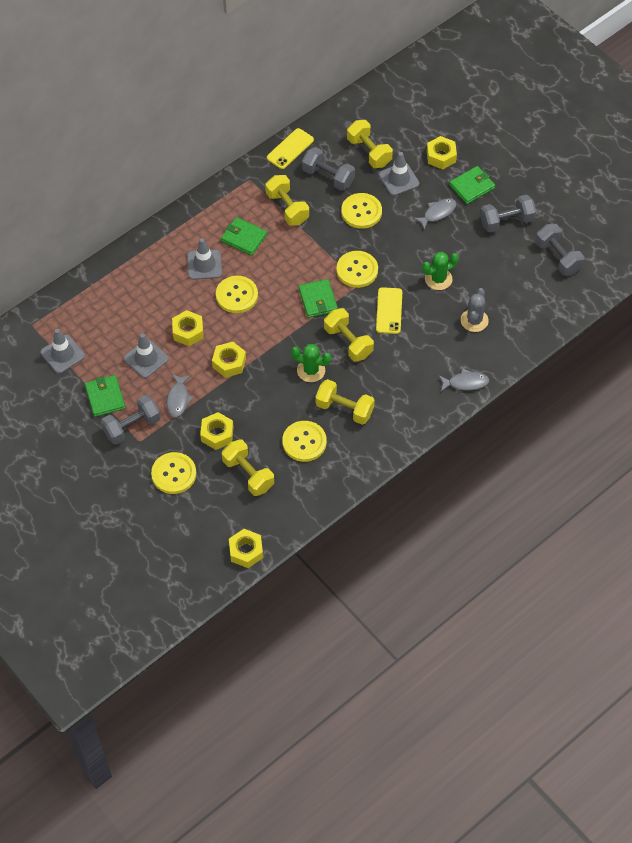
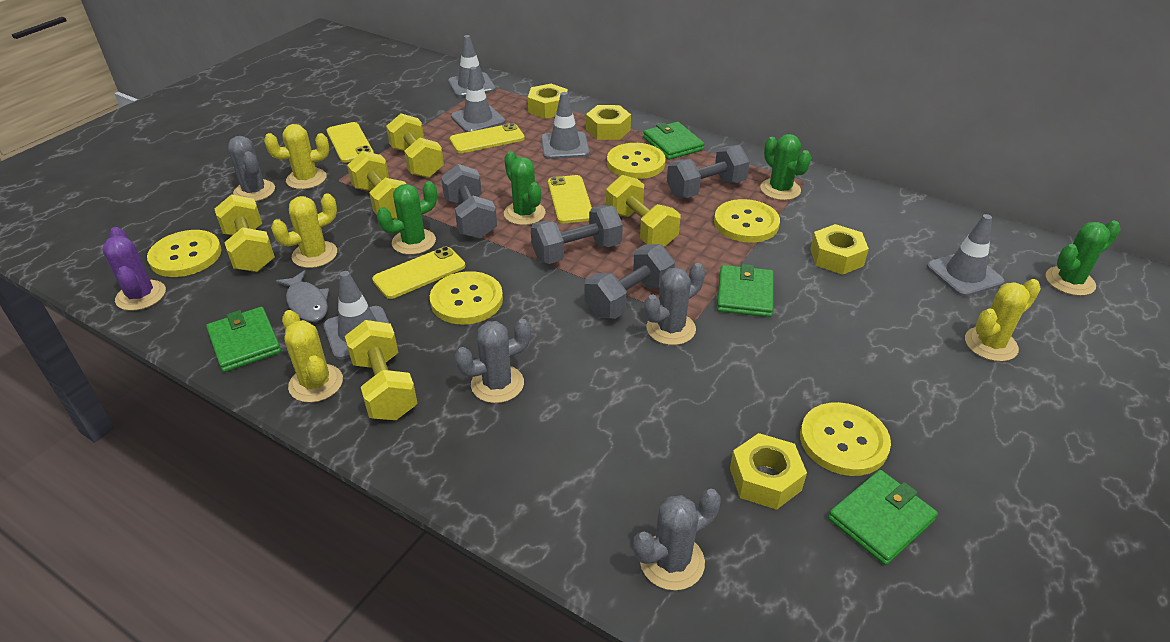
green cactus: [291,344,331,382] [422,252,459,290] = 2 -> [377,181,437,255] [504,151,546,225] [760,134,811,200] [1046,221,1121,296] = 4
grey cactus: [461,288,489,332] = 1 -> [228,136,275,202] [455,319,531,403] [633,489,721,591] [644,263,705,345] = 4
grey fish: [166,374,193,417] [413,198,457,230] [439,369,489,391] = 3 -> [276,270,329,322] = 1
grey traffic cone: [40,329,85,374] [124,333,169,378] [187,238,222,280] [379,152,419,196] = 4 -> [324,271,389,360] [448,35,496,97] [451,67,505,132] [541,92,590,159] [927,214,1004,297] = 5
purple cactus: none = 0 -> [102,227,166,311] = 1
yellow cactus: none = 0 -> [264,124,329,189] [271,193,337,268] [282,310,343,403] [965,279,1041,362] = 4
yellow nut: [172,310,204,346] [200,412,234,450] [212,342,246,378] [229,529,263,568] [427,136,457,169] = 5 -> [528,84,568,119] [586,105,631,140] [730,433,807,510] [810,224,869,275] = 4
yellow phone: [267,128,314,169] [376,287,402,334] = 2 -> [327,122,374,163] [372,247,465,299] [450,123,525,153] [548,175,592,223] = 4

